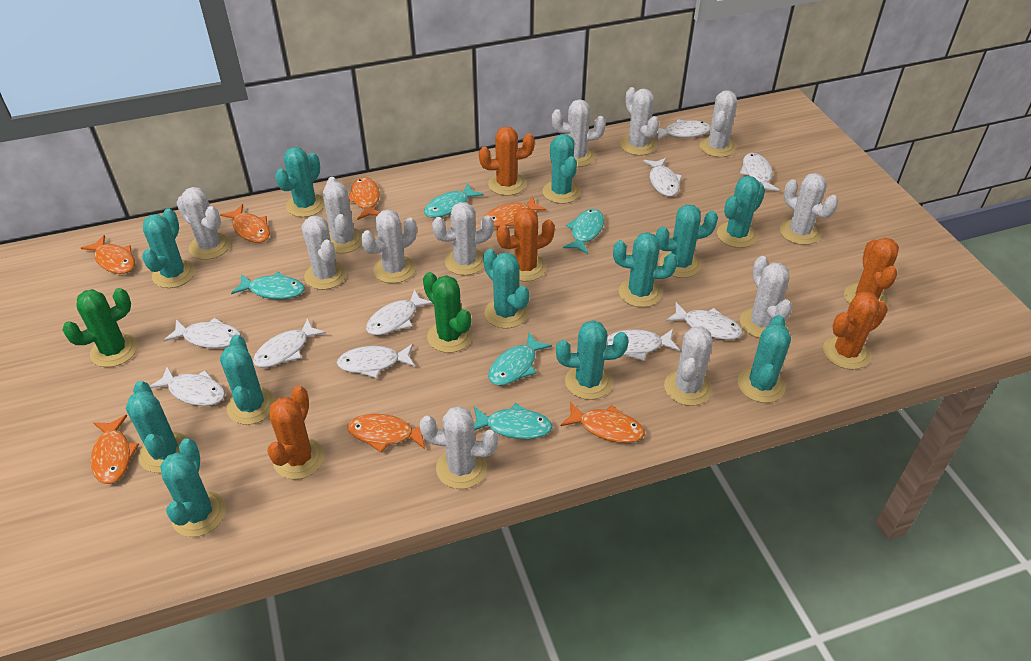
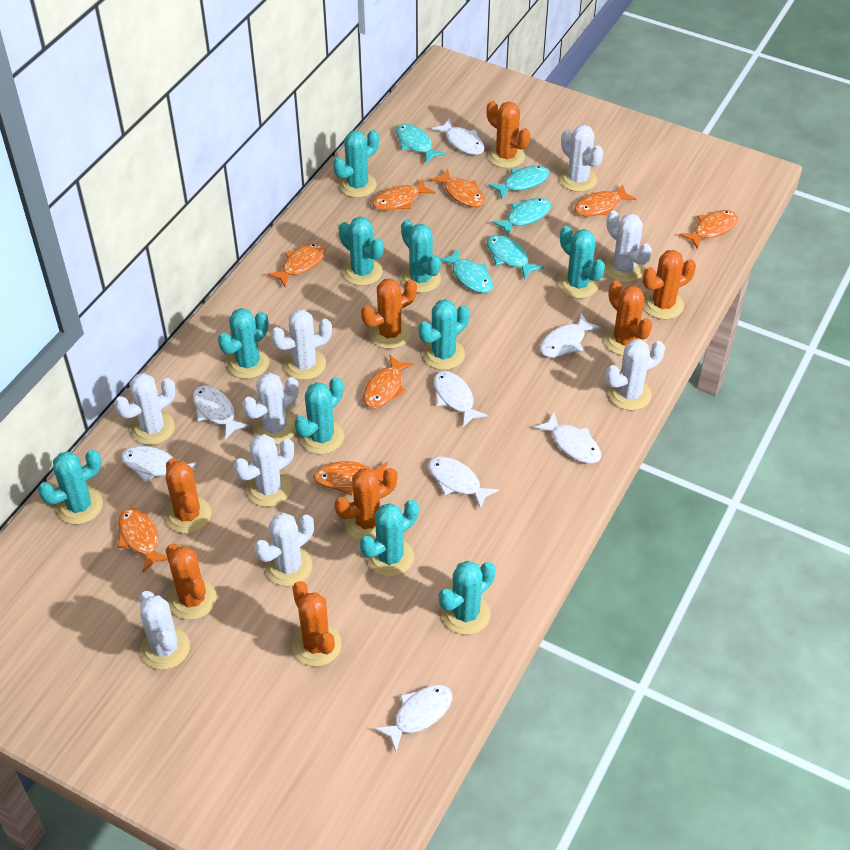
green cactus: [63,288,138,367] [423,272,472,353] = 2 -> none = 0
orange cactus: [267,386,324,479] [479,126,535,196] [496,208,555,281] [823,292,888,370] [844,238,899,306] = 5 -> [165,458,211,533] [166,544,217,620] [292,581,342,667] [334,468,397,540] [361,279,417,349] [487,101,530,168] [604,280,652,356] [643,250,696,320] = 8
orange fish: [81,235,135,274] [91,415,139,484] [220,204,270,243] [347,414,425,453] [348,177,380,220] [483,196,546,227] [560,402,645,443] = 7 -> [118,508,168,572] [267,243,326,287] [313,461,388,495] [363,354,414,408] [372,178,435,210] [430,169,485,207] [575,185,637,216] [679,210,738,249] = 8
turquoise cactus: [126,381,188,473] [142,208,195,288] [160,439,226,537] [220,335,276,425] [275,147,325,217] [483,249,529,328] [542,134,580,204] [556,320,629,400] [613,232,677,307] [656,204,718,278] [717,176,765,248] [738,315,791,403] = 12 -> [38,449,103,524] [218,308,269,379] [294,377,344,454] [333,130,379,198] [339,216,384,286] [360,500,419,577] [401,220,441,293] [419,299,470,370] [439,561,496,635] [558,226,605,299] = 10
white cactus: [177,187,230,260] [301,215,347,290] [323,177,363,254] [361,209,417,283] [419,406,498,489] [432,202,494,276] [552,99,606,167] [620,87,659,156] [664,326,713,406] [700,90,737,157] [740,256,792,338] [780,173,838,245] = 12 -> [114,373,176,445] [139,591,190,670] [234,434,294,507] [242,373,299,445] [254,513,314,586] [271,309,332,380] [559,125,603,192] [605,210,652,283] [606,339,665,410] = 9
white fish: [150,366,225,406] [163,318,241,348] [253,318,326,368] [337,344,415,378] [366,289,433,335] [606,329,680,361] [643,158,682,197] [657,119,711,140] [666,302,742,340] [740,153,780,191] = 10 -> [122,446,197,482] [193,385,250,440] [374,685,452,751] [429,456,499,509] [432,118,484,155] [434,371,488,427] [534,412,601,463] [540,313,601,358] = 8

